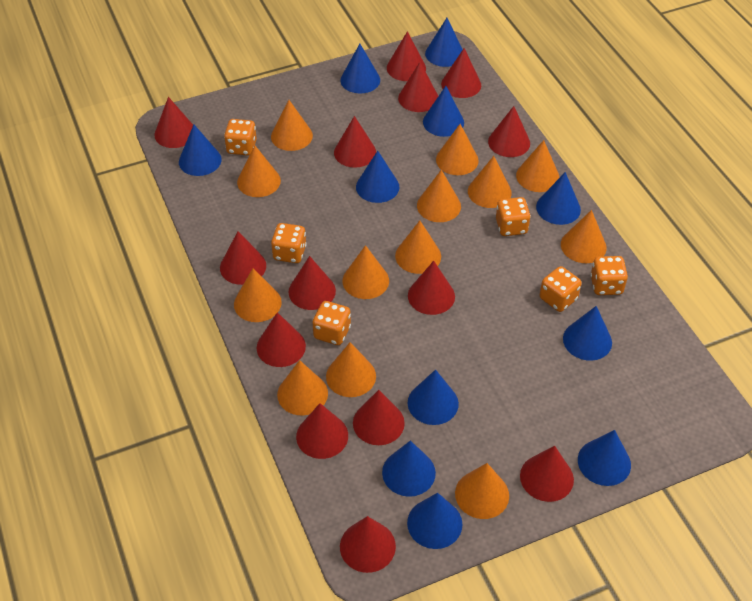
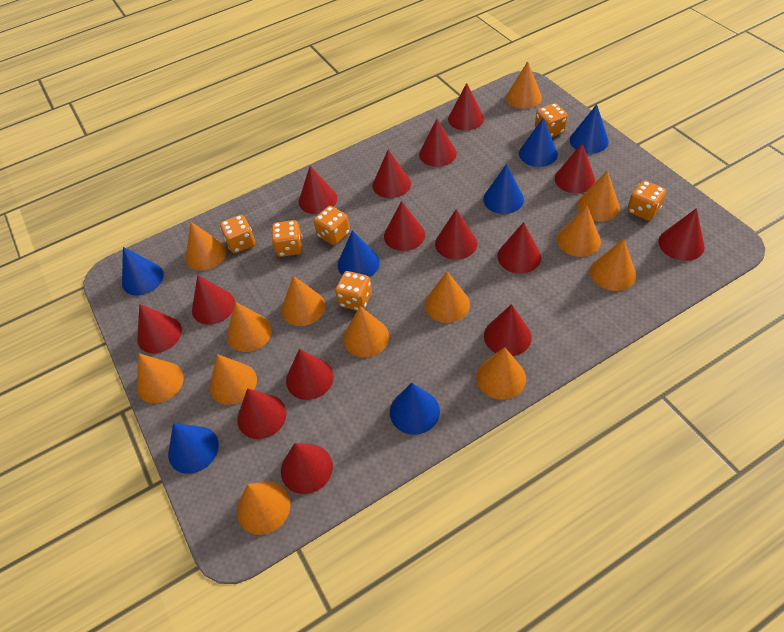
blue cone: [179,124,222,176] [340,44,380,93] [356,151,399,203] [382,440,436,497] [407,493,462,549] [408,370,459,425] [423,86,464,137] [425,18,463,67] [536,172,581,225] [563,306,612,361] [578,430,631,486] = 11 -> [122,247,164,295] [168,423,219,474] [337,230,380,277] [390,383,440,435] [483,164,524,214] [519,118,558,167] [570,104,609,154] = 7
red cone: [154,97,193,148] [220,231,266,285] [257,312,306,367] [289,256,336,310] [296,403,348,459] [334,116,376,168] [340,516,396,573] [353,390,405,445] [387,31,426,81] [398,62,438,112] [408,261,455,315] [441,48,481,98] [488,106,530,157] [520,446,574,502] = 14 -> [137,304,182,353] [192,275,235,325] [237,388,287,439] [281,443,333,494] [286,349,334,400] [299,166,337,214] [373,150,411,198] [384,201,425,251] [419,119,457,167] [435,209,477,260] [448,83,484,131] [484,304,532,356] [497,222,541,273] [555,144,595,193] [658,208,705,261] = 15

